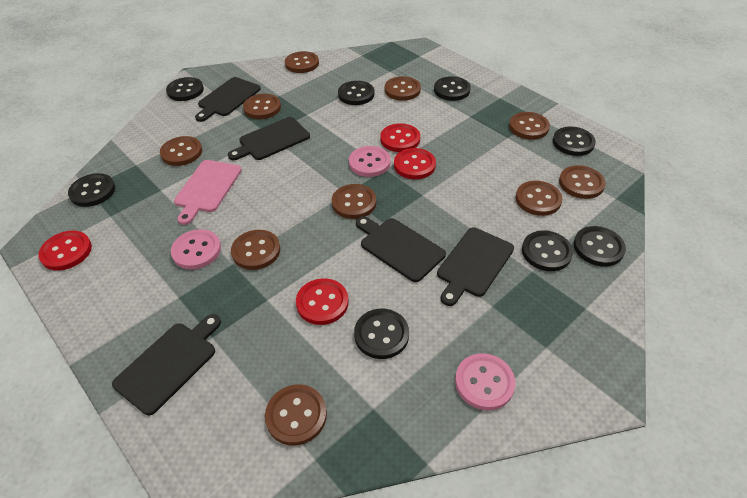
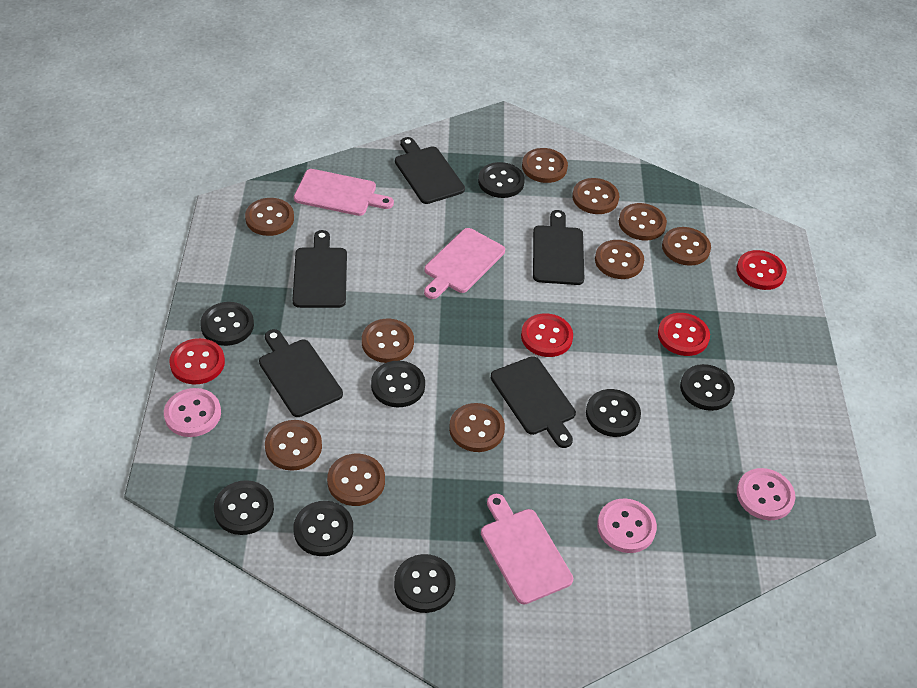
pink cutting board: [174,160,242,225] = 1 -> [294,169,394,216] [424,228,505,299] [481,494,573,605] = 3

